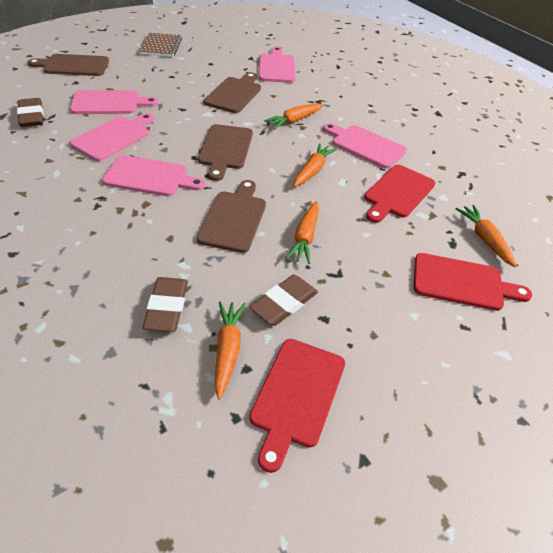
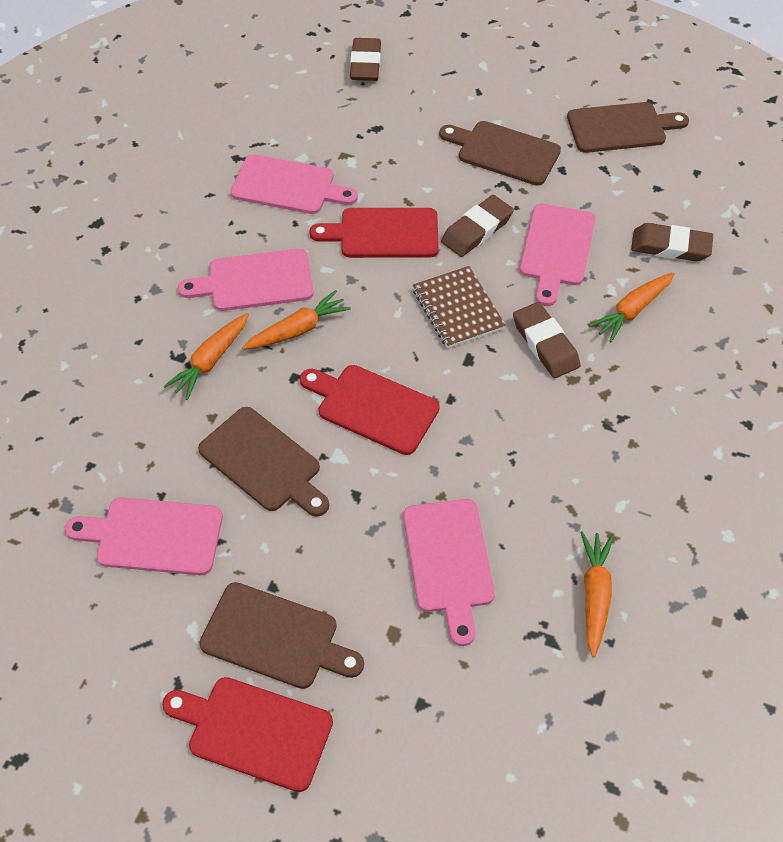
brown eraser: [17,98,44,127] [142,277,188,332] [249,275,318,326] = 3 -> [350,38,381,81] [441,195,514,257] [513,302,580,378] [631,223,713,262] = 4
orange carrot: [214,301,246,400] [264,103,323,129] [286,201,319,264] [294,143,337,187] [456,205,517,267] = 5 -> [164,313,249,400] [242,290,351,350] [580,531,614,657] [589,272,675,342] = 4

